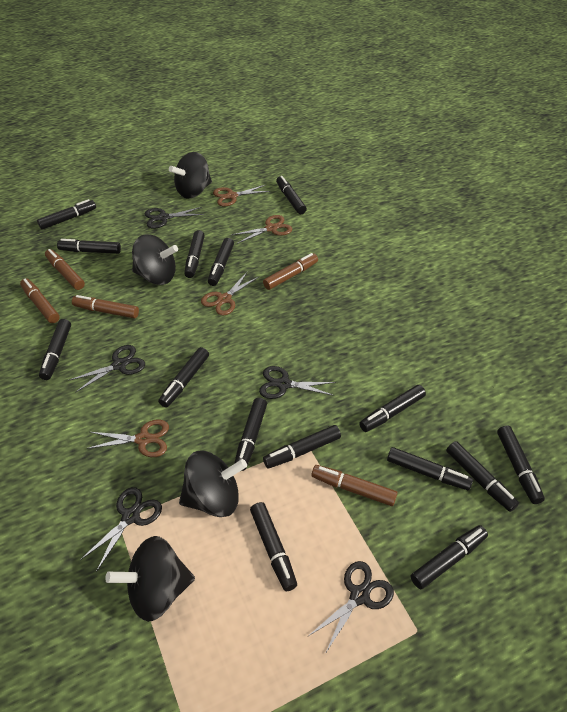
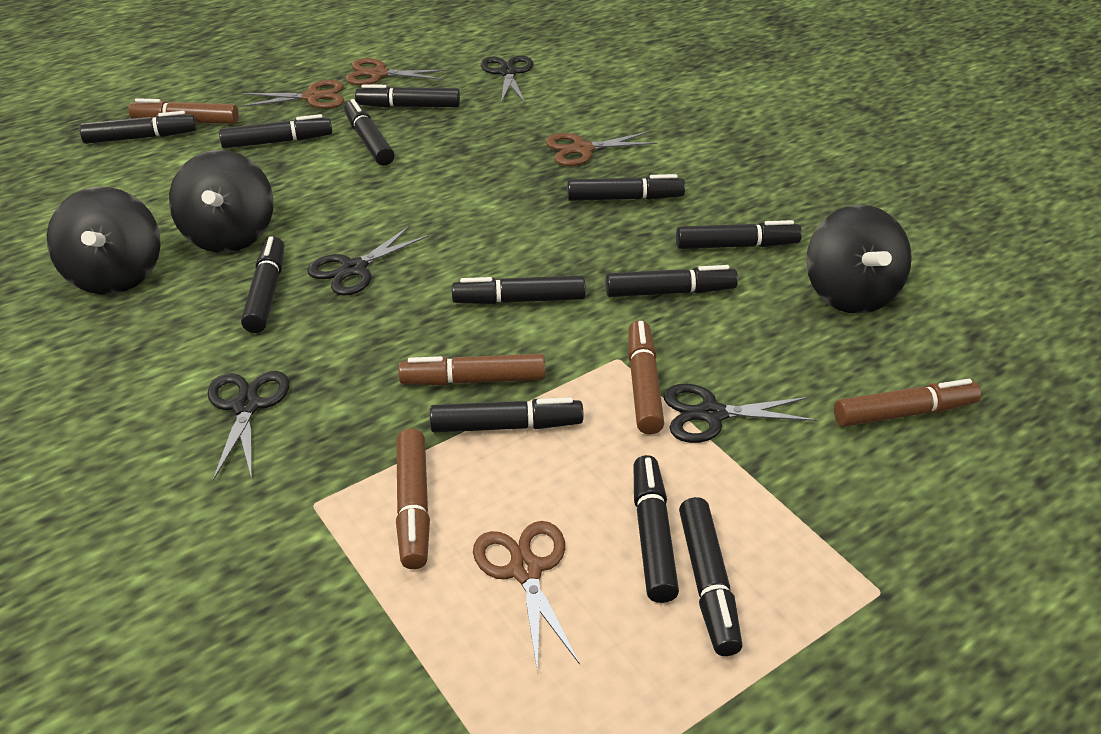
black marker: [37,199,96,230] [39,319,71,380] [57,239,121,254] [158,347,209,408] [184,230,205,278] [208,238,234,286] [234,398,267,471] [250,502,297,591] [263,425,341,468] [276,176,307,214] [359,385,426,432] [387,447,473,490] [411,525,488,589] [446,441,519,512] [497,426,545,504] = 15 -> [79,111,197,144] [219,114,332,149] [241,236,285,333] [344,99,394,166] [355,84,460,108] [430,398,583,433] [452,275,586,304] [567,174,685,201] [605,265,738,297] [634,455,679,603] [676,220,802,249] [679,497,743,656] = 12
black scissors: [68,345,145,393] [80,487,162,572] [145,207,204,229] [259,366,336,399] [307,561,394,654] = 5 -> [208,371,290,480] [307,225,429,296] [481,56,533,103] [663,384,817,443] = 4
black spinning top: [105,536,195,622] [132,234,178,285] [169,152,212,199] [179,451,247,517] = 4 -> [47,187,160,294] [169,150,273,253] [806,205,912,314] = 3

